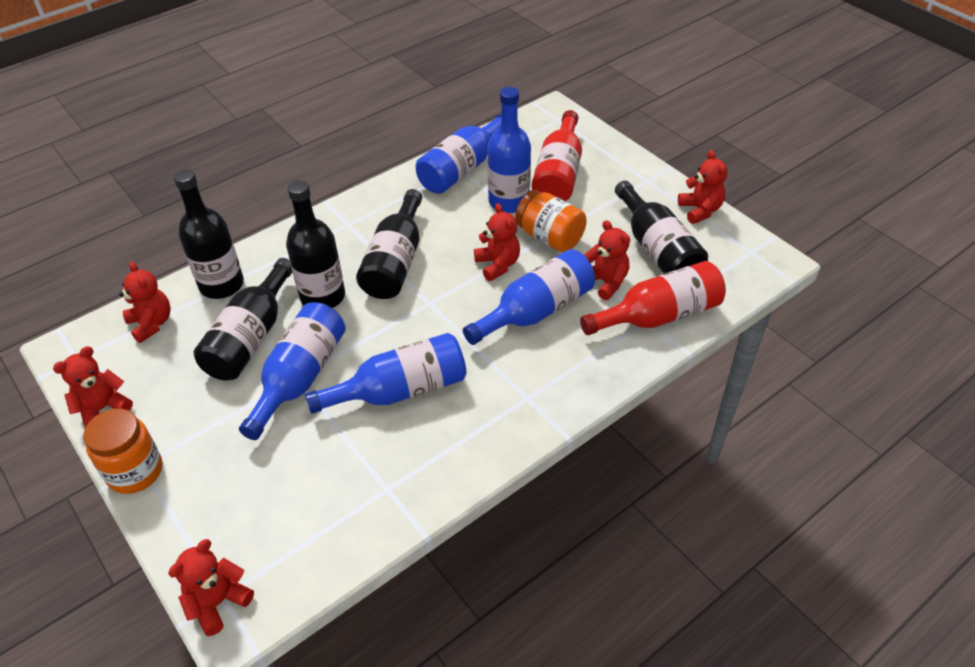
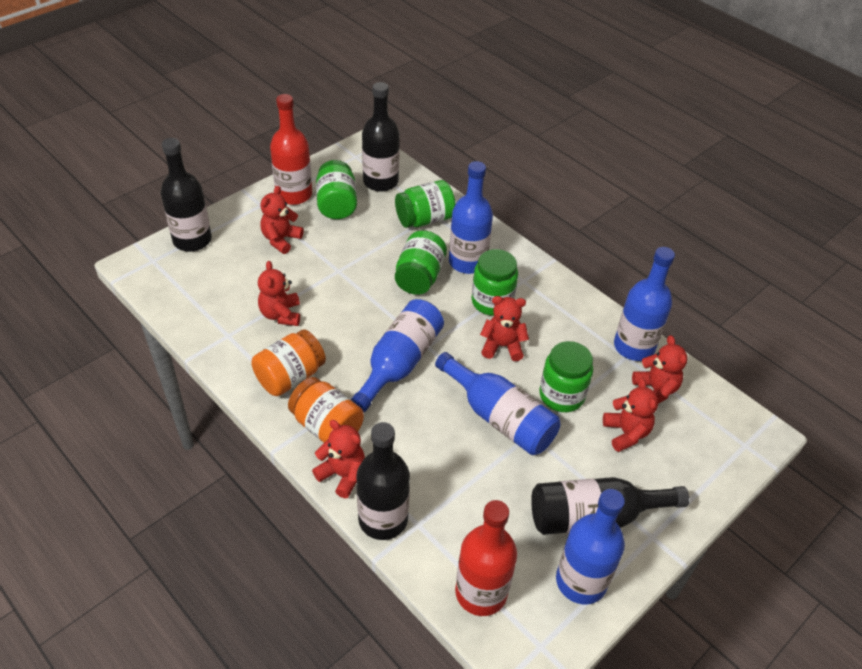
black bottle: [173,169,244,299] [193,258,292,380] [286,180,345,308] [356,189,422,299] [615,180,708,274] = 5 -> [161,138,212,252] [356,422,410,540] [362,82,400,192] [531,477,689,535] = 4
green jar: none = 0 -> [316,160,357,219] [395,180,456,228] [395,230,447,295] [471,249,518,316] [539,341,593,412] = 5

